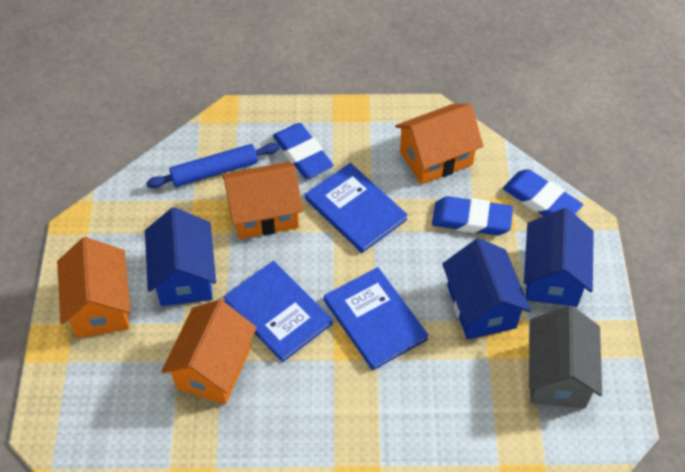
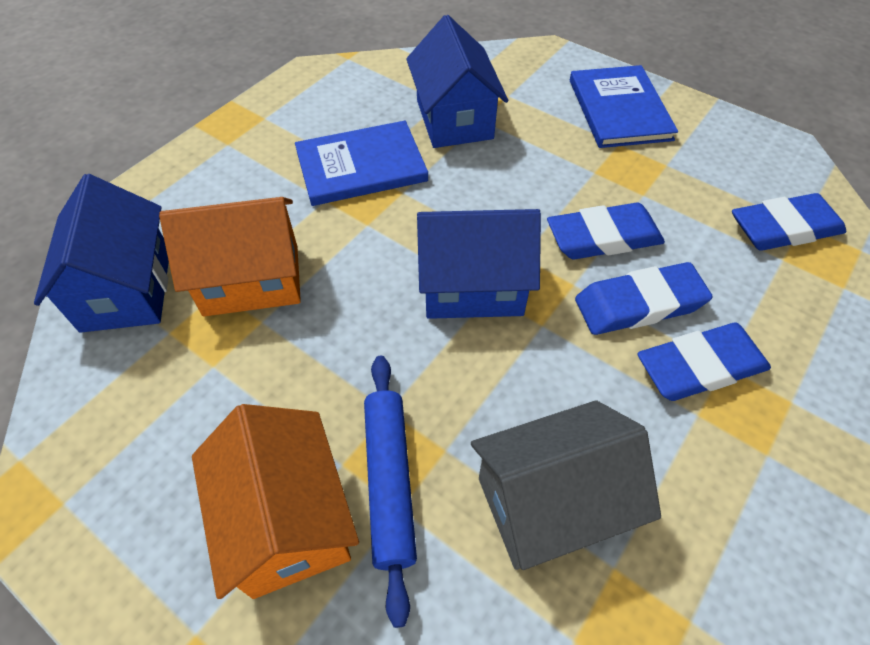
blue book: [224,261,333,363] [305,163,408,253] [324,267,429,370] = 3 -> [295,121,428,206] [570,65,678,148] = 2
blue eraser: [273,123,334,179] [432,196,513,235] [503,169,583,216] = 3 -> [547,202,665,260] [575,262,712,335] [637,323,771,401] [732,193,846,251] = 4
orange house: [57,237,131,338] [161,300,257,404] [222,162,303,239] [395,104,483,185] = 4 -> [159,197,301,316] [192,404,359,599] = 2

